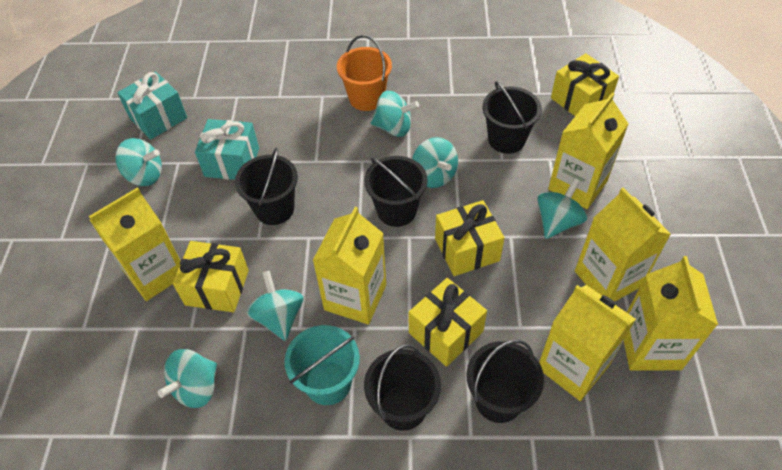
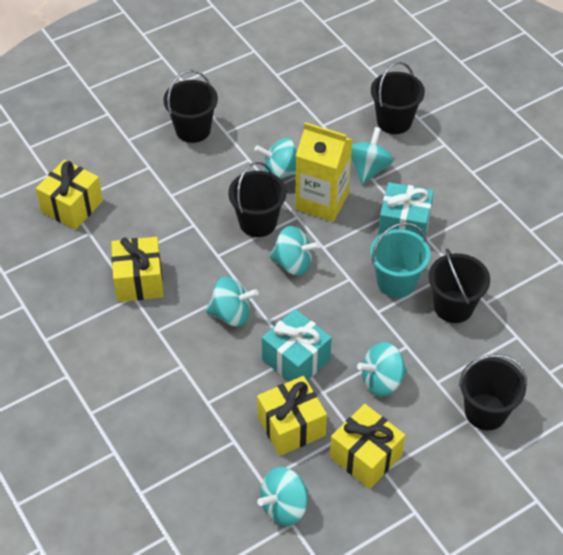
orange bucket: [337,35,392,111] = 1 -> none = 0
yellow carton: [89,187,181,301] [313,207,386,325] [539,285,636,401] [548,93,629,209] [575,188,671,302] [624,256,718,371] = 6 -> [295,122,353,222] = 1

